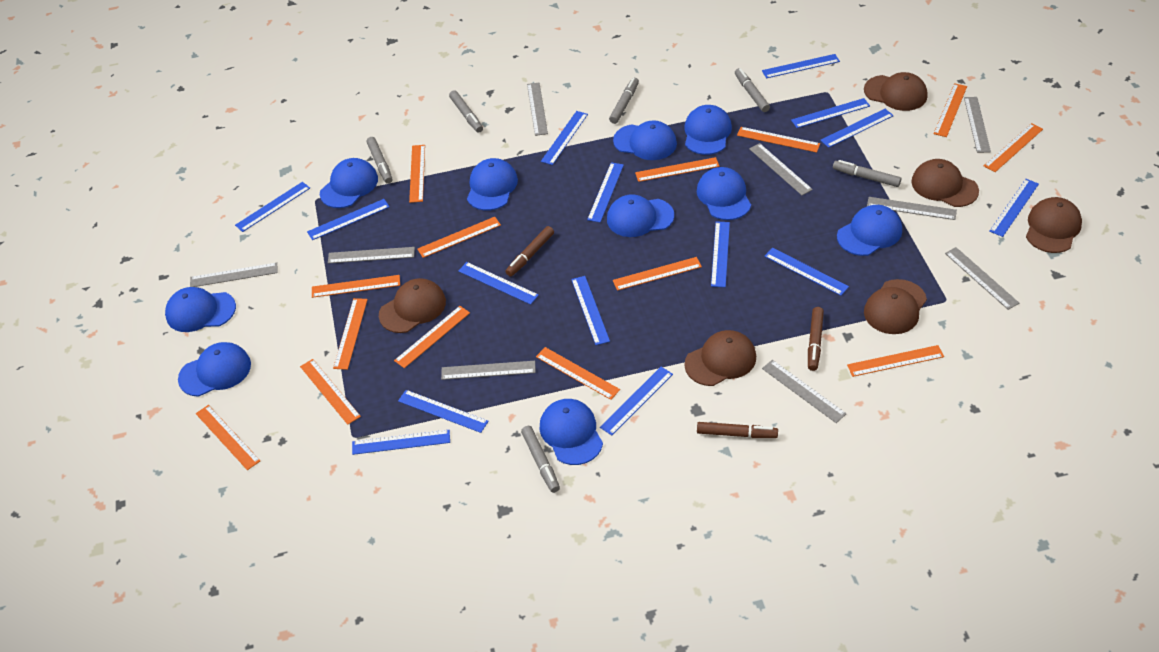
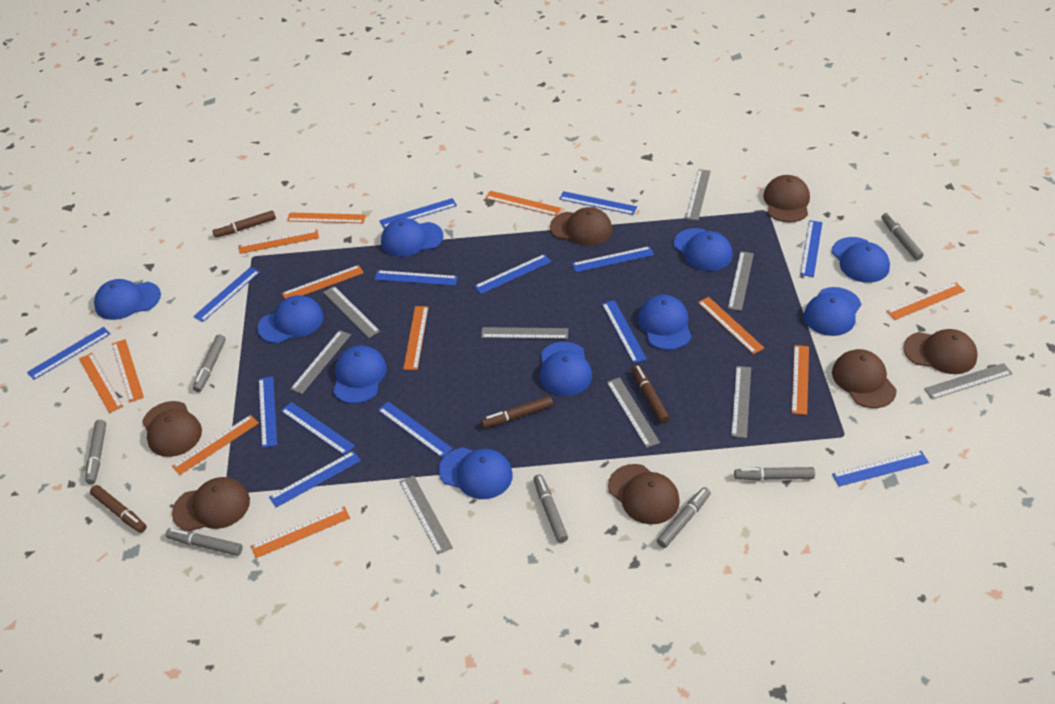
blue ruler: [235,182,310,232] [307,199,390,240] [352,430,450,455] [398,390,489,433] [459,262,539,305] [541,111,588,165] [571,276,610,345] [587,162,624,223] [600,367,673,436] [711,222,730,287] [762,54,840,78] [764,248,849,296] [791,98,870,128] [820,109,894,148] [989,179,1039,237] = 15 -> [27,327,111,380] [193,267,260,322] [259,377,277,448] [269,451,361,508] [281,402,355,455] [375,270,458,286] [378,401,453,458] [379,198,457,228] [474,254,552,294] [559,191,637,215] [572,246,654,272] [602,300,647,363] [800,220,823,277] [832,451,929,486] = 14
brown cap: [379,278,446,333] [684,330,756,386] [864,72,927,111] [864,279,927,334] [911,159,979,207] [1026,197,1082,253] = 6 -> [142,401,202,457] [172,477,250,531] [550,207,612,246] [608,464,680,524] [763,175,810,223] [832,349,897,408] [903,329,978,374] = 7
brown marker: [505,226,554,277] [697,422,778,438] [808,307,824,371] = 3 -> [90,485,147,533] [212,211,276,238] [481,396,553,428] [631,365,669,423] = 4
grey marker: [367,137,392,184] [449,90,483,133] [521,426,560,493] [609,78,639,124] [735,68,770,112] [833,160,901,187] = 6 -> [85,420,106,484] [165,528,243,556] [193,335,226,392] [533,474,568,543] [657,487,711,548] [734,467,815,480] [882,213,924,260] = 7
orange ruler: [196,405,260,470] [300,359,361,425] [312,275,400,298] [333,298,368,370] [394,306,470,368] [409,145,425,203] [417,217,501,258] [536,347,620,400] [613,257,702,291] [635,157,720,182] [737,127,820,153] [847,345,944,377] [934,83,967,137] [984,123,1043,172] = 14 -> [79,353,123,413] [112,339,144,402] [172,415,259,475] [239,229,319,254] [251,506,350,558] [282,265,364,299] [287,212,366,223] [403,306,429,370] [485,191,561,216] [698,297,764,354] [792,345,809,415] [886,282,965,320] = 12

